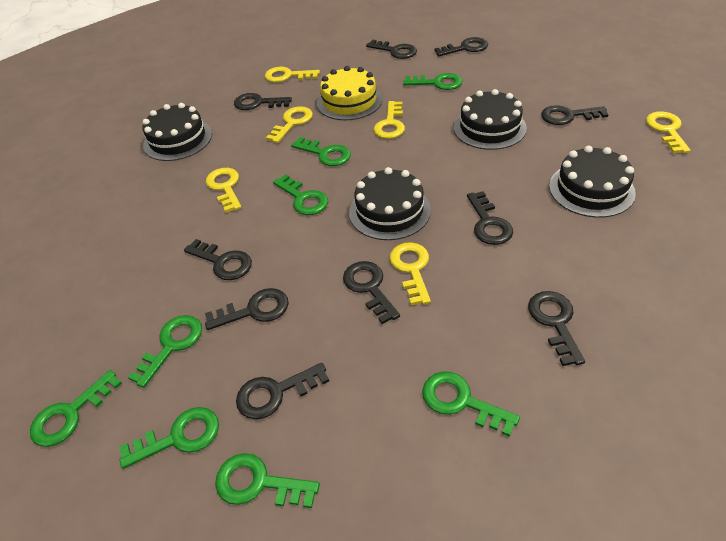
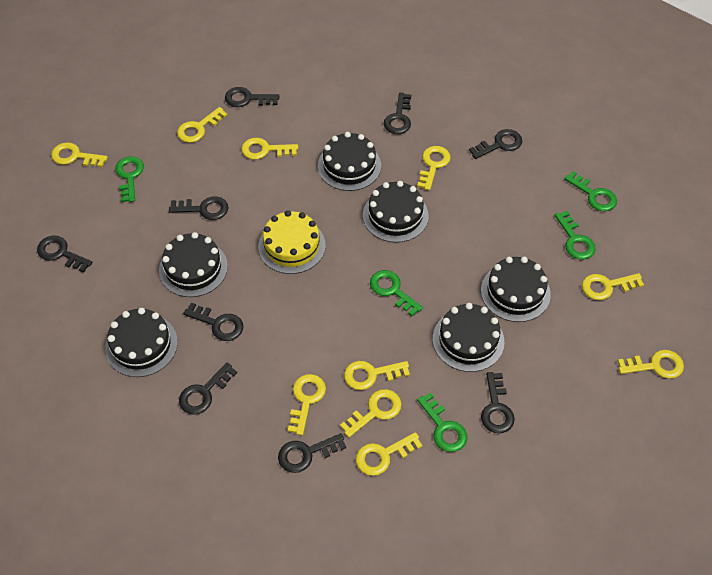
black cake: [142,103,212,161] [349,167,431,240] [454,89,527,150] [549,146,636,218] = 4 -> [105,308,178,377] [159,232,228,297] [318,132,381,191] [363,181,429,243] [433,303,504,372] [481,257,551,322] = 6
black key: [184,239,252,280] [205,288,289,330] [234,93,292,110] [236,363,329,419] [343,261,400,324] [366,40,417,59] [434,37,488,56] [467,191,513,245] [528,291,585,366] [541,105,608,125] = 10 -> [37,236,92,272] [169,196,228,220] [179,362,237,415] [183,302,243,341] [225,87,279,107] [278,433,346,473] [384,93,412,134] [469,129,523,159] [481,372,515,433] = 9
green key: [30,370,122,447] [119,407,219,469] [128,315,202,388] [215,453,320,508] [273,174,328,215] [291,137,351,166] [403,73,462,90] [422,371,520,437] = 8 -> [115,156,144,202] [370,270,423,317] [417,392,467,452] [555,211,596,260] [564,171,617,211] = 5
yellow key: [206,168,242,213] [265,67,320,82] [266,106,313,143] [373,101,405,139] [389,242,431,305] [646,112,691,153] = 6 -> [51,142,108,167] [177,107,227,143] [241,138,298,160] [288,374,326,435] [340,389,401,438] [344,361,410,390] [356,432,423,476] [417,146,451,190] [582,273,644,300] [618,350,684,379] = 10

